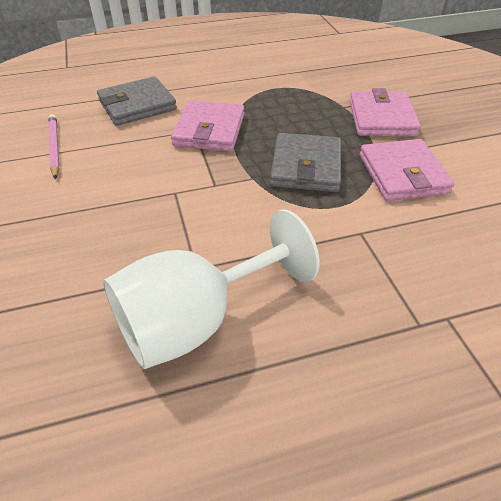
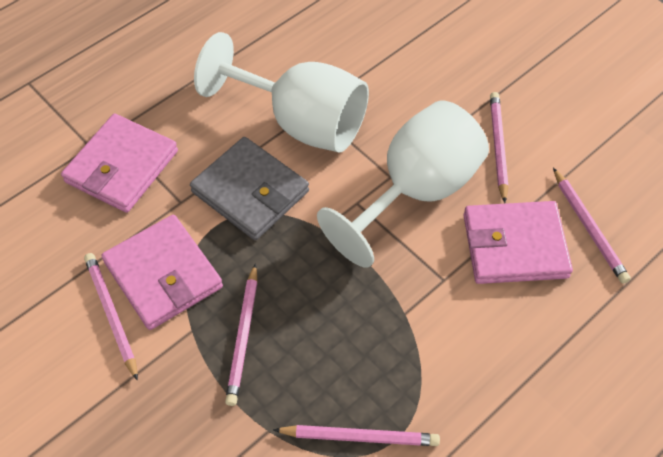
grey wallet: [97,76,177,126] [270,133,341,192] = 2 -> [190,137,309,240] = 1
pink pencil: [48,114,59,179] = 1 -> [84,253,138,381] [225,263,258,406] [273,425,440,446] [490,92,508,203] [553,168,631,284] = 5
white goblet: [103,209,319,369] = 1 -> [194,32,369,153] [317,100,489,268] = 2

